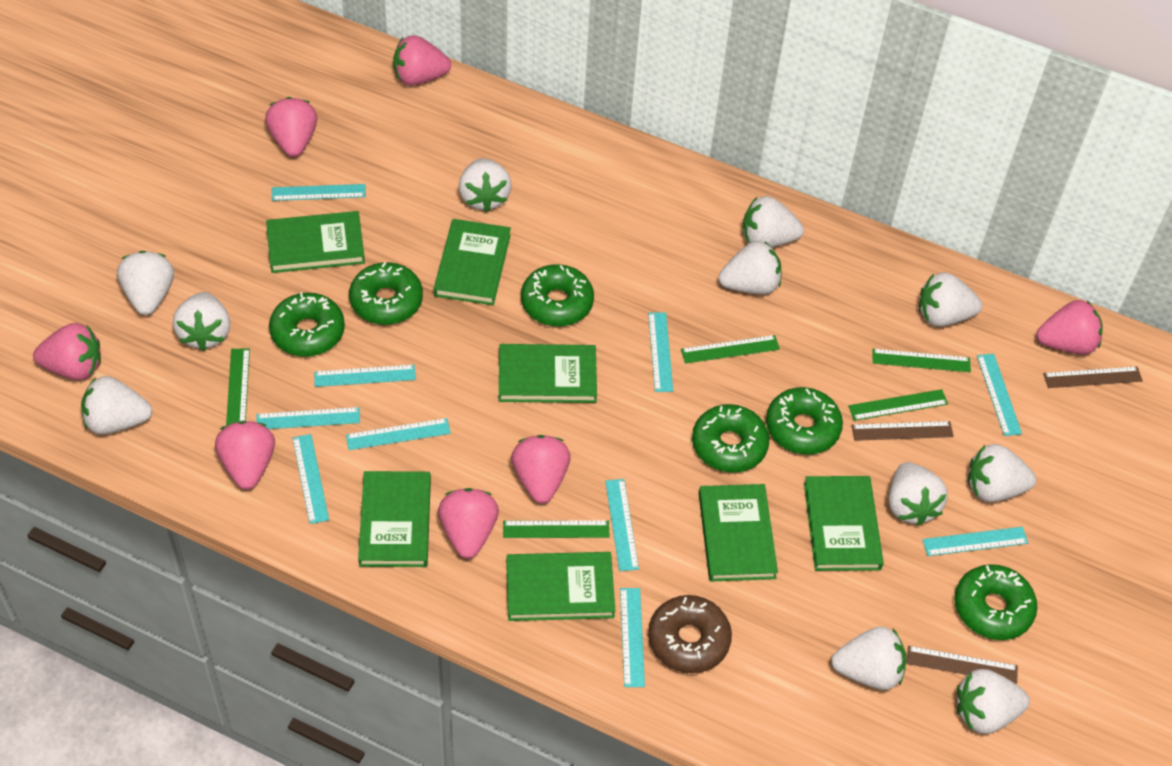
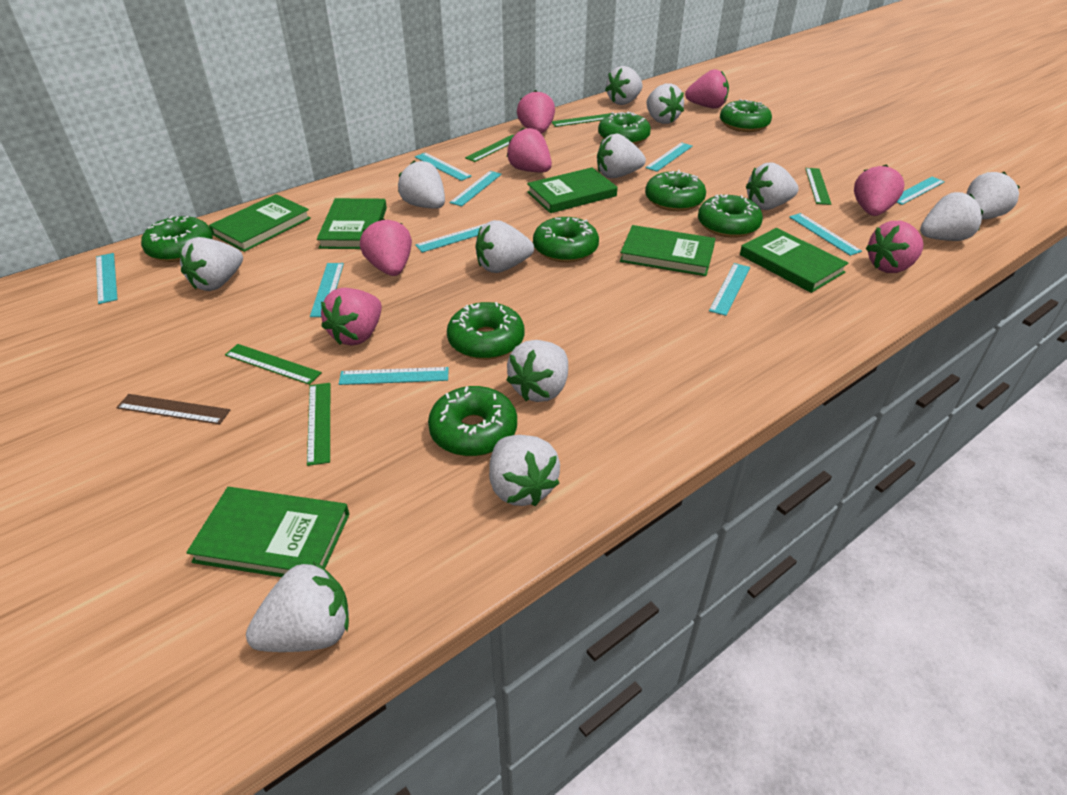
brown donut: [648,595,732,673] = 1 -> none = 0
brown ruler: [851,421,954,441] [907,646,1018,684] [1043,366,1143,388] = 3 -> [116,394,230,424] = 1
green book: [266,211,365,273] [358,471,431,567] [434,219,511,305] [499,344,597,403] [506,552,615,621] [699,484,778,582] [804,476,884,571] = 7 -> [186,487,349,577] [209,194,311,252] [317,198,387,249] [527,167,618,213] [620,225,716,276] [740,228,848,293] = 6
green donut: [269,292,345,357] [349,262,423,325] [521,264,594,326] [692,404,770,473] [766,387,843,455] [954,564,1037,640] = 6 -> [141,216,213,262] [428,386,517,456] [447,302,524,360] [533,217,599,262] [598,111,651,145] [645,170,706,211] [698,194,763,238] [720,99,772,132] = 8
white strawberry: [81,376,152,435] [117,251,174,315] [173,292,230,351] [459,158,512,212] [719,241,782,295] [743,196,804,248] [831,626,907,690] [889,462,948,526] [919,272,982,327] [957,669,1030,734] [968,444,1036,502] = 11 -> [179,237,243,291] [246,561,349,652] [398,161,445,209] [475,220,534,273] [489,435,560,506] [507,340,568,402] [597,134,646,178] [605,66,643,105] [646,83,684,124] [746,162,799,210] [920,192,983,241] [967,172,1020,220] = 12

